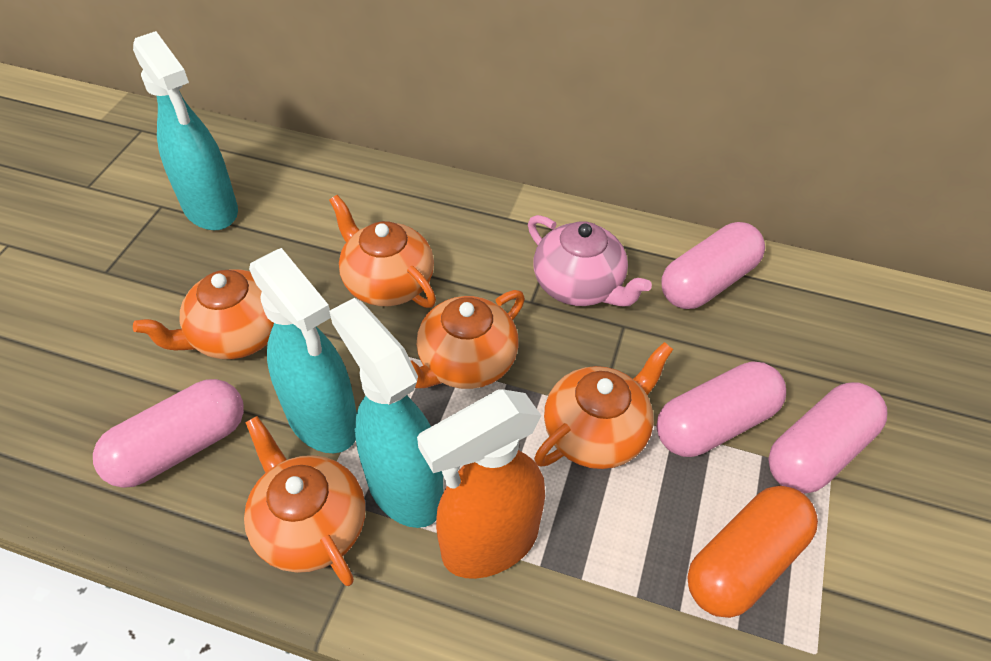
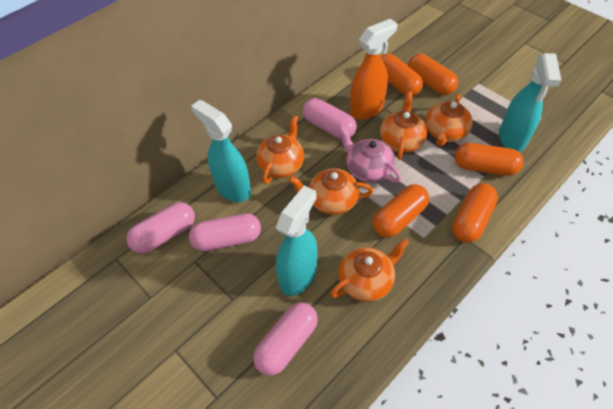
orange capsule: [687,486,818,618] = 1 -> [373,184,429,238] [381,54,423,96] [408,54,458,95] [452,183,498,243] [455,143,524,176] = 5

